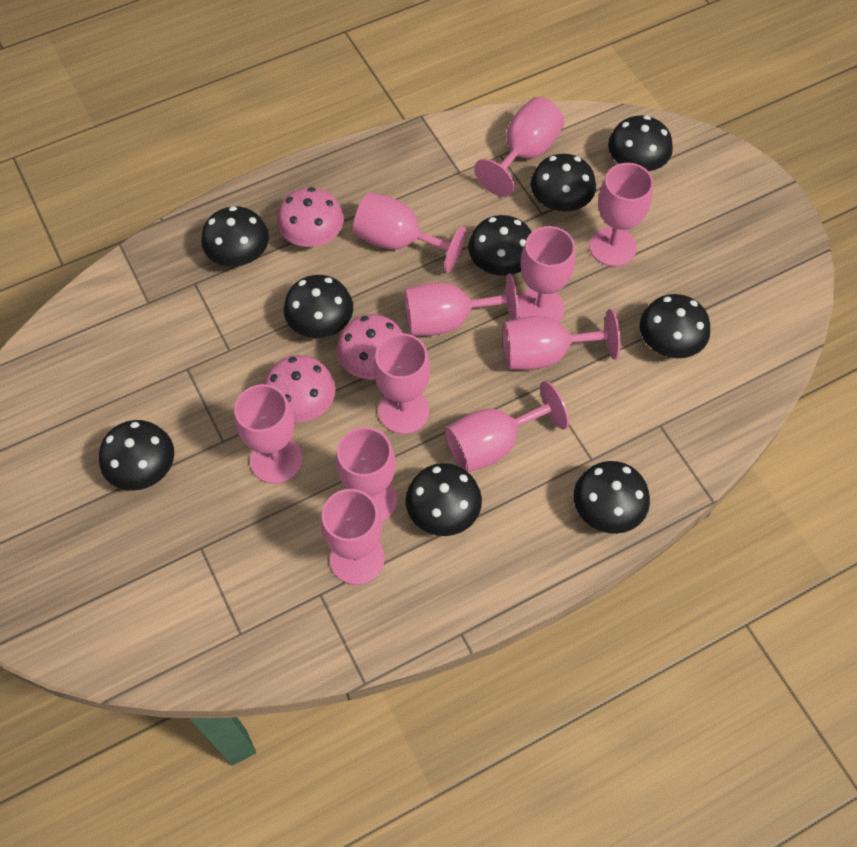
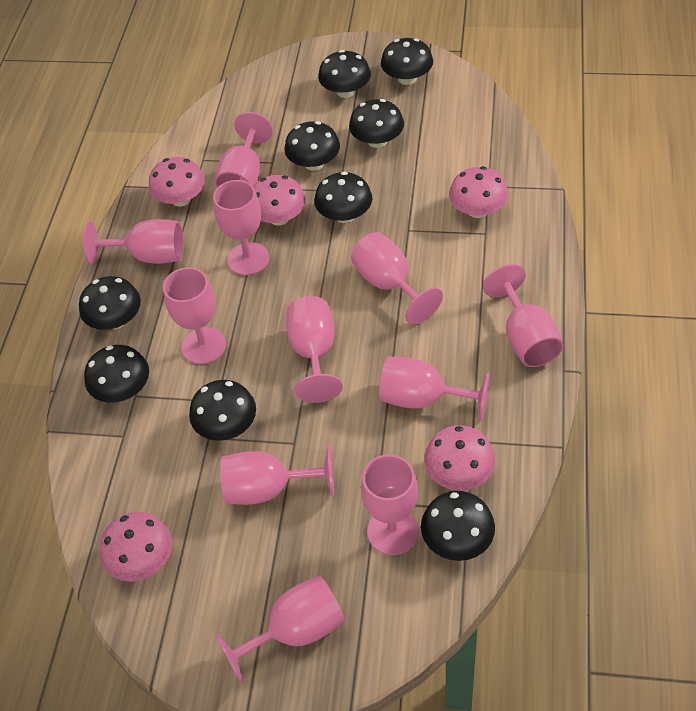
pink mushroom: [264,355,336,423] [277,187,344,247] [337,314,403,380] = 3 -> [100,512,172,582] [149,157,205,207] [253,175,306,226] [424,425,495,491] [449,166,508,218] = 5

